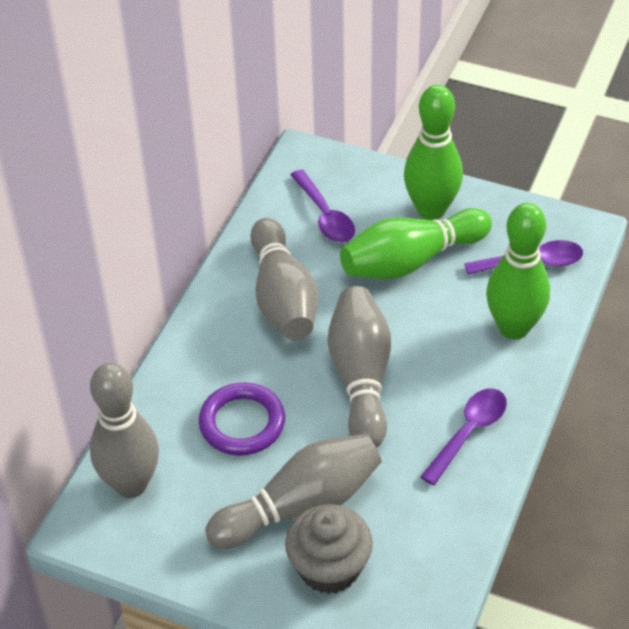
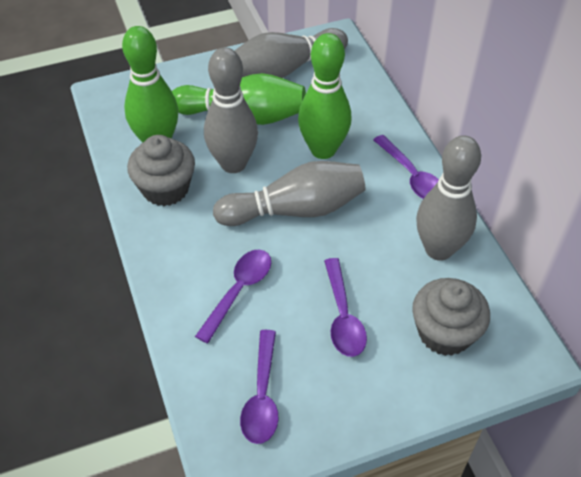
grey cupcake: [285,504,373,594] = 1 -> [127,135,195,206] [412,278,490,356] = 2
purple ring: [199,383,285,456] = 1 -> none = 0
purple spoon: [291,170,355,242] [420,389,507,485] [464,240,583,275] = 3 -> [195,250,271,343] [240,330,279,444] [324,258,367,357] [373,135,439,199] = 4

